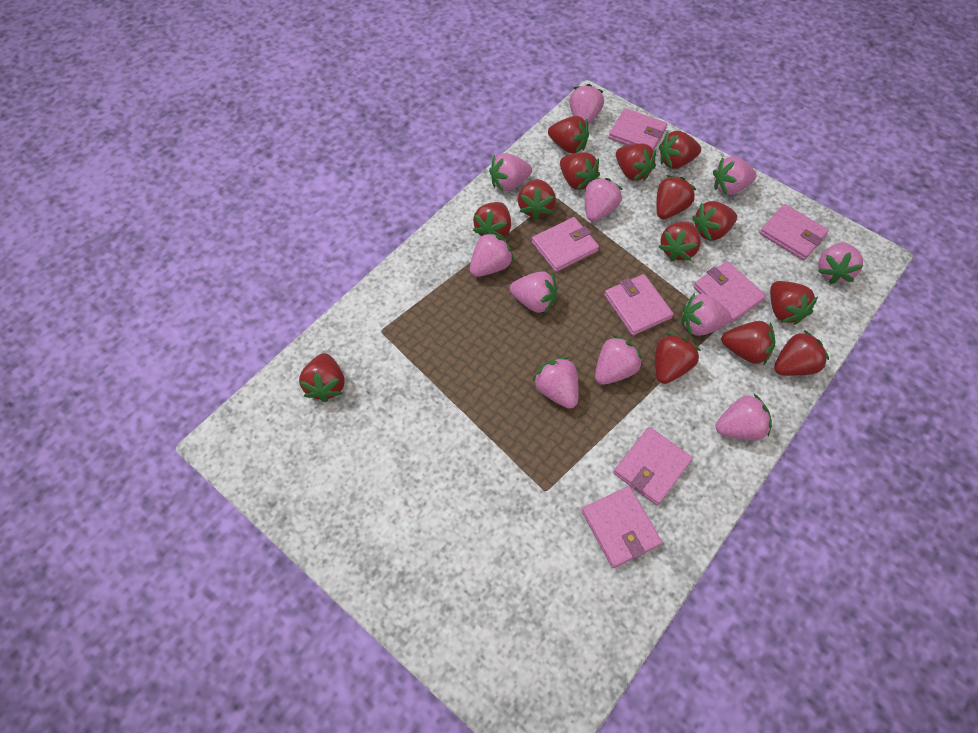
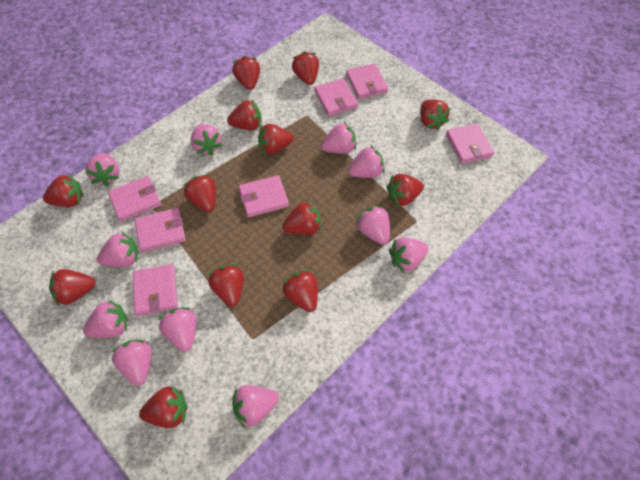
red strawberry: [299,353,344,402] [473,202,511,239] [518,179,556,220] [548,116,589,153] [560,152,600,190] [616,144,656,181] [655,333,701,384] [656,175,696,219] [659,131,701,169] [659,222,701,262] [692,201,737,241] [721,321,775,364] [770,281,818,325] [774,330,829,376] = 14 -> [43,173,84,207] [49,269,96,307] [139,386,188,428] [183,175,216,212] [208,265,244,306] [227,100,262,130] [232,56,260,90] [258,124,293,154] [282,200,321,235] [282,270,318,312] [292,51,319,85] [387,174,424,206] [420,100,450,130] = 13

